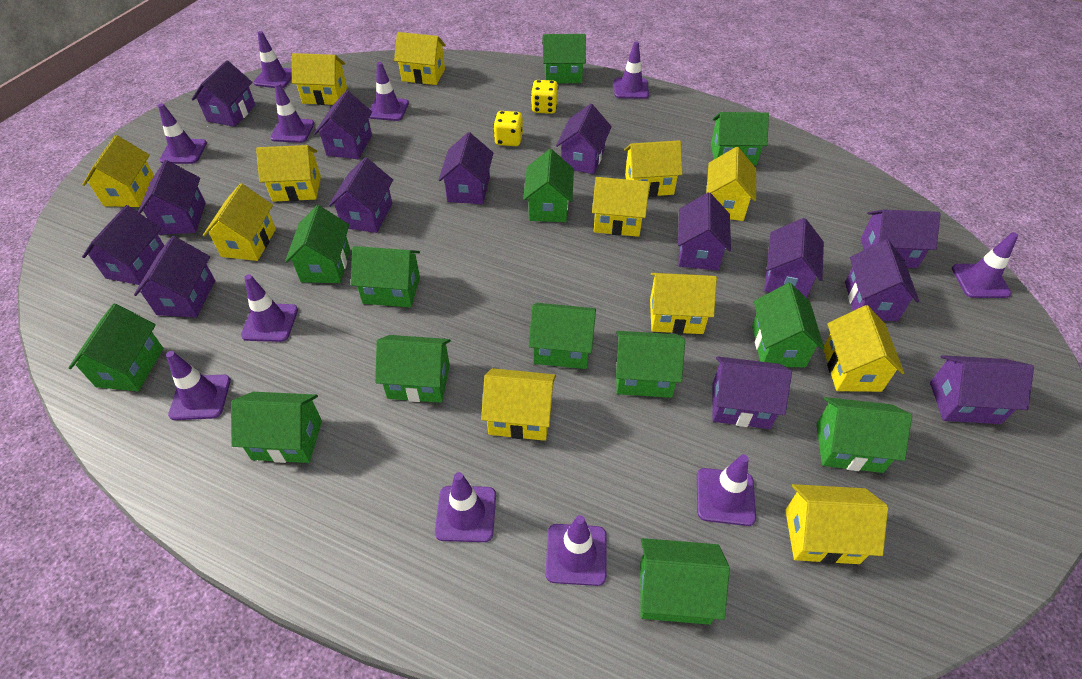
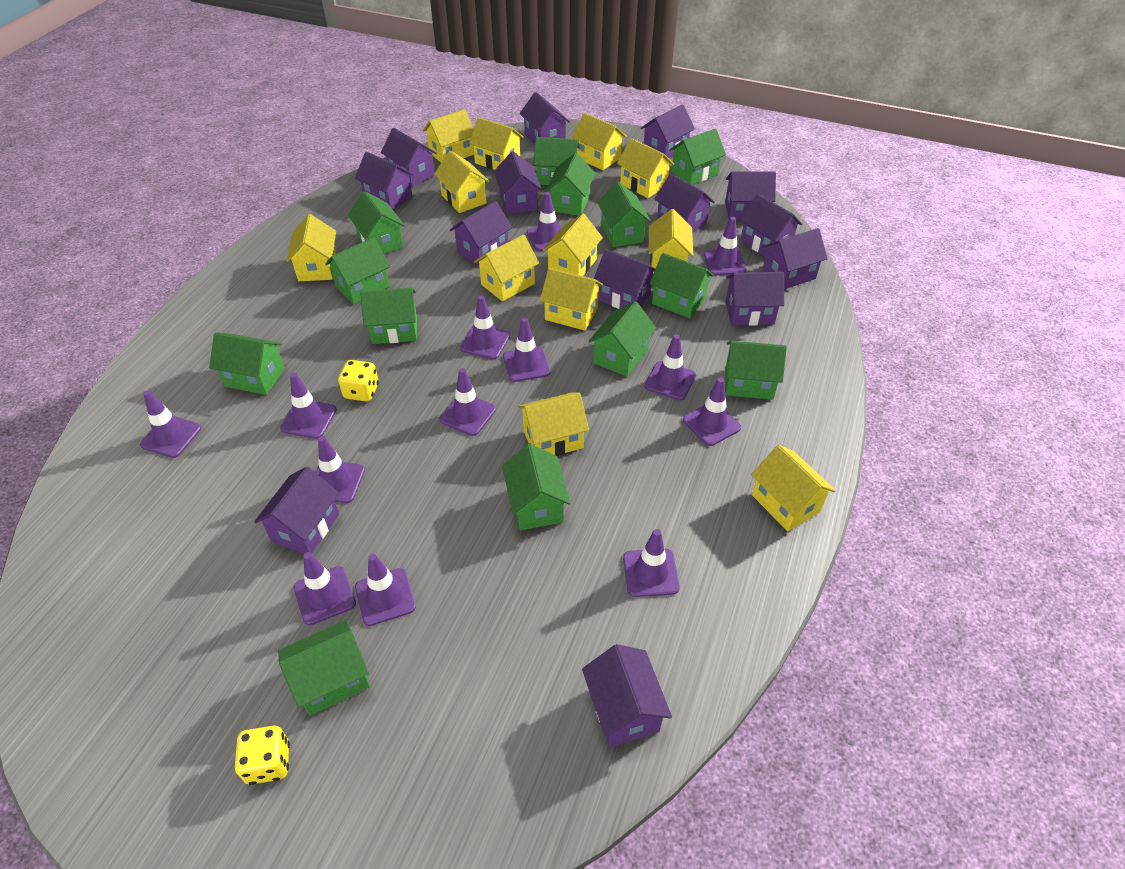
purple traffic cone: [158,103,207,164] [166,351,231,420] [241,274,298,342] [254,31,292,88] [270,83,314,143] [369,62,409,121] [435,472,496,542] [546,515,607,586] [614,42,649,99] [697,454,756,526] [952,232,1018,298] = 11 -> [140,390,201,458] [280,373,337,439] [294,552,356,625] [316,436,365,503] [355,554,416,626] [440,368,496,436] [460,296,510,359] [503,318,550,382] [527,192,562,251] [623,529,680,597] [645,334,696,400] [683,378,741,446] [704,217,746,275] = 13

